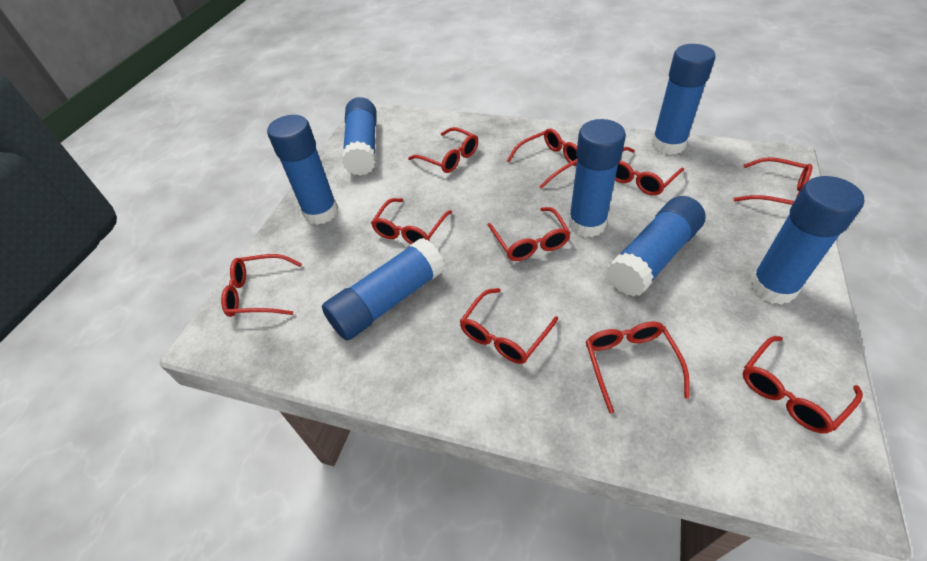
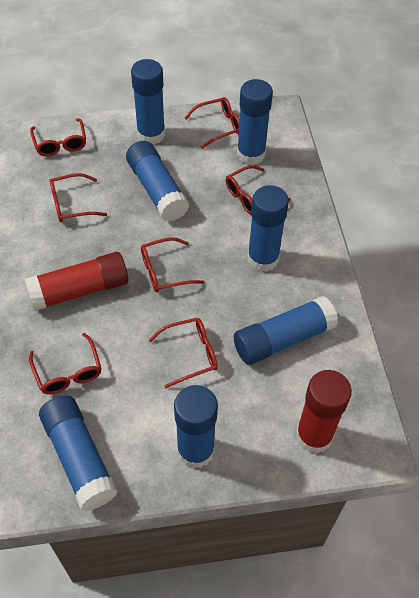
red glasses: [221,254,302,317] [371,198,452,244] [408,127,478,173] [460,288,558,364] [488,207,571,261] [507,128,577,189] [586,321,690,414] [615,147,684,195] [734,157,813,205] [743,336,863,434] = 10 -> [29,333,101,394] [30,118,86,156] [49,173,107,222] [141,237,204,292] [149,318,218,388] [185,97,240,149] [226,165,291,215] = 7
red glue stick: none = 0 -> [25,252,129,311] [296,370,352,454] = 2

